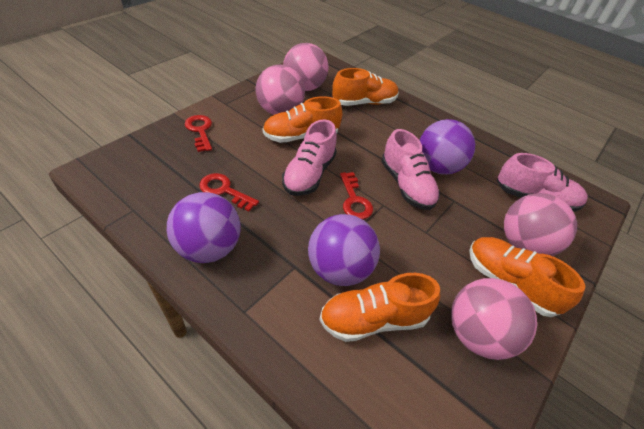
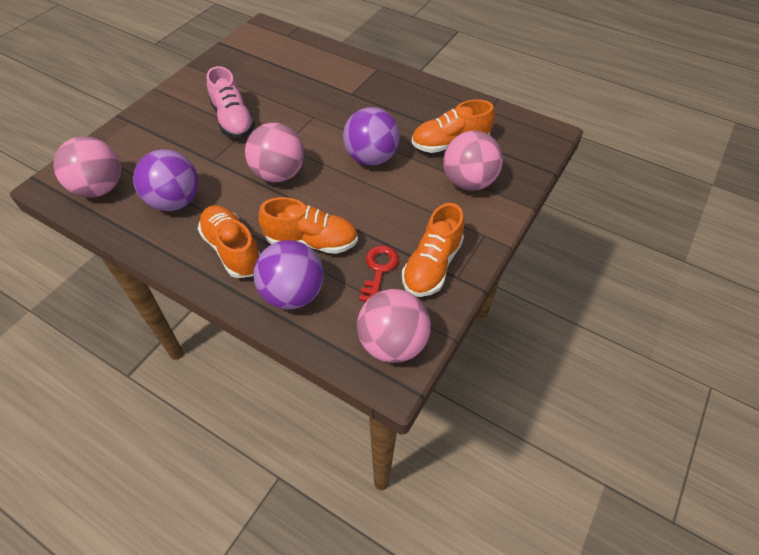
pink shoe: [282,119,337,196] [381,129,440,210] [497,153,588,212] = 3 -> [207,66,255,138] = 1
red key: [185,115,212,152] [199,173,259,212] [340,172,373,219] = 3 -> [359,246,399,302] = 1

